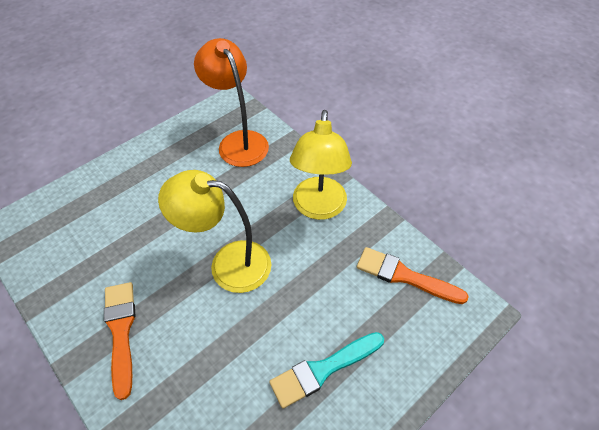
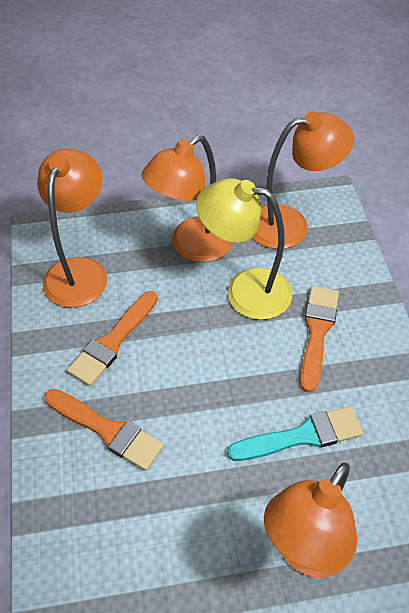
orange brush: [104,282,135,400] [357,247,469,304] = 2 -> [45,389,164,471] [67,291,158,386] [300,286,339,393] = 3
orange lamp: [194,38,269,167] = 1 -> [37,149,107,308] [141,135,233,262] [252,111,354,249] [264,463,357,577] = 4
yellow lamp: [158,170,271,293] [290,110,352,220] = 2 -> [196,178,292,320] = 1

